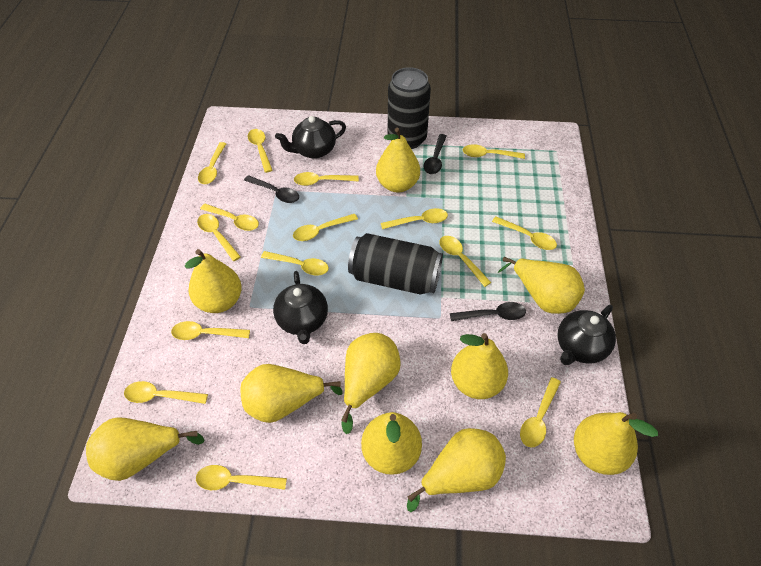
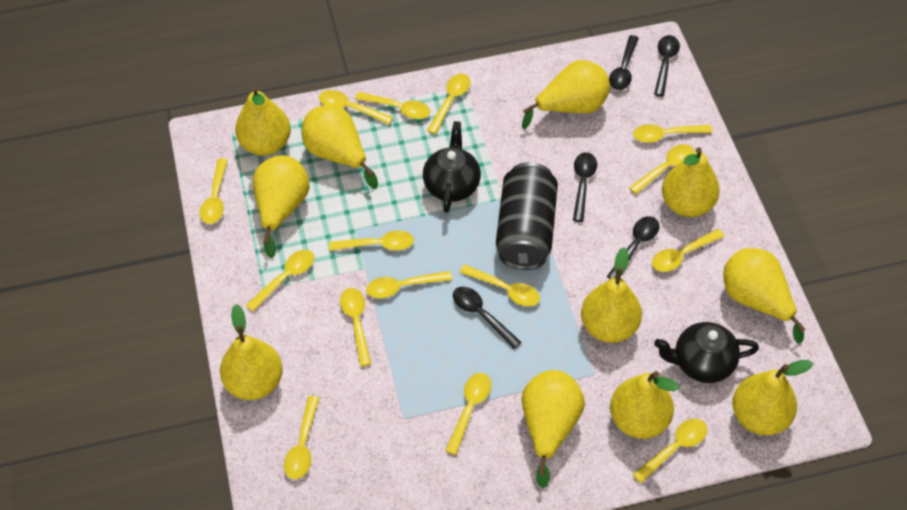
black can: [348,233,443,295] [388,67,431,149] = 2 -> [496,162,558,270] = 1
black spoon: [244,175,299,203] [423,134,447,174] [450,302,526,321] = 3 -> [453,286,521,349] [573,152,597,222] [607,216,659,279] [609,35,639,90] [654,35,680,96] = 5
black teapot: [273,271,328,344] [275,116,346,159] [558,305,616,365] = 3 -> [423,121,481,213] [654,322,759,383] = 2
yellow pear: [86,417,204,481] [185,249,242,313] [240,364,343,423] [341,333,401,434] [361,412,422,475] [376,128,420,193] [407,428,506,512] [451,333,508,399] [498,257,585,314] [574,412,658,475] = 10 -> [220,304,283,400] [235,86,291,156] [253,155,310,258] [302,105,378,189] [521,370,585,488] [522,60,610,129] [581,247,642,343] [610,371,679,439] [662,147,720,217] [723,248,806,344] [732,360,813,435] = 11

